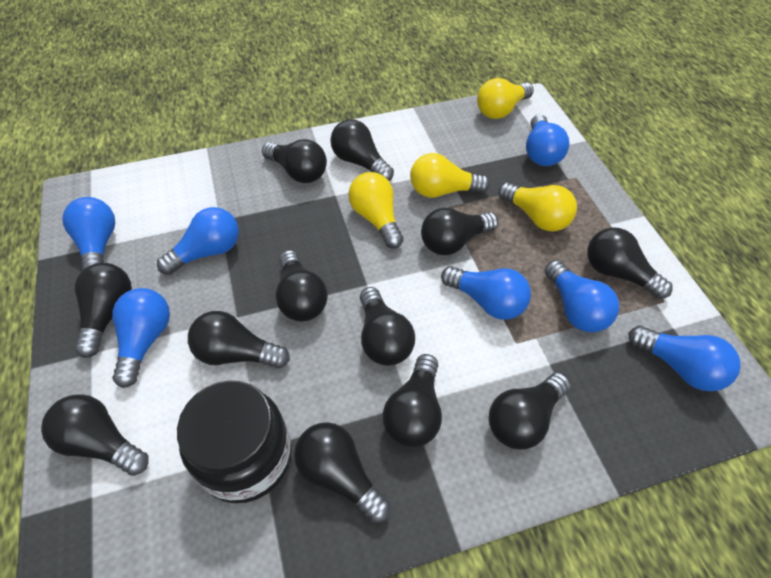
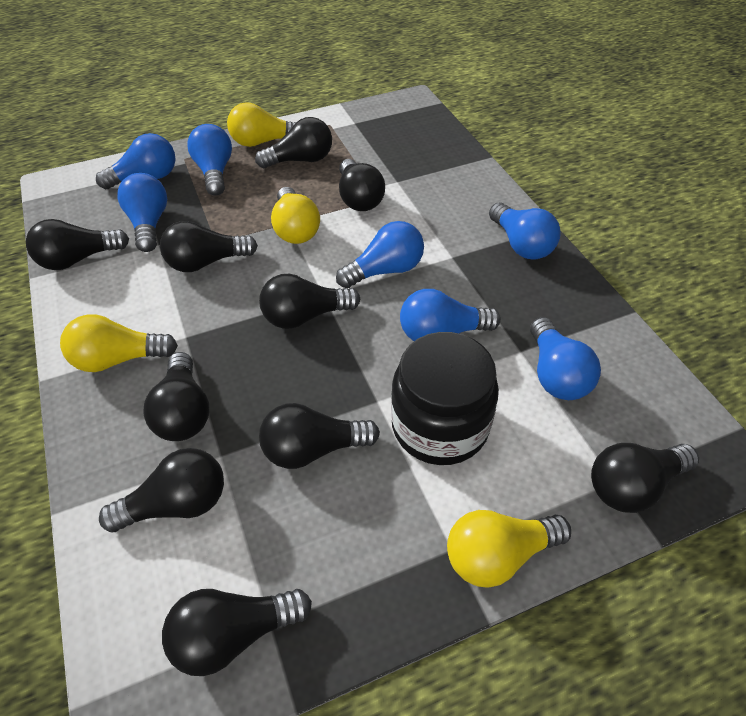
black light bulb: [41,394,148,476] [74,263,132,358] [188,311,290,368] [262,139,327,183] [275,250,328,322] [294,422,391,523] [330,119,394,181] [360,287,415,366] [382,354,442,448] [421,208,498,255] [489,372,571,450] [587,227,673,299] = 12 -> [26,219,129,270] [99,448,224,532] [143,352,210,441] [160,221,258,272] [162,589,312,676] [255,117,332,168] [259,274,360,329] [259,403,380,469] [339,159,385,211] [591,443,699,513] = 10

